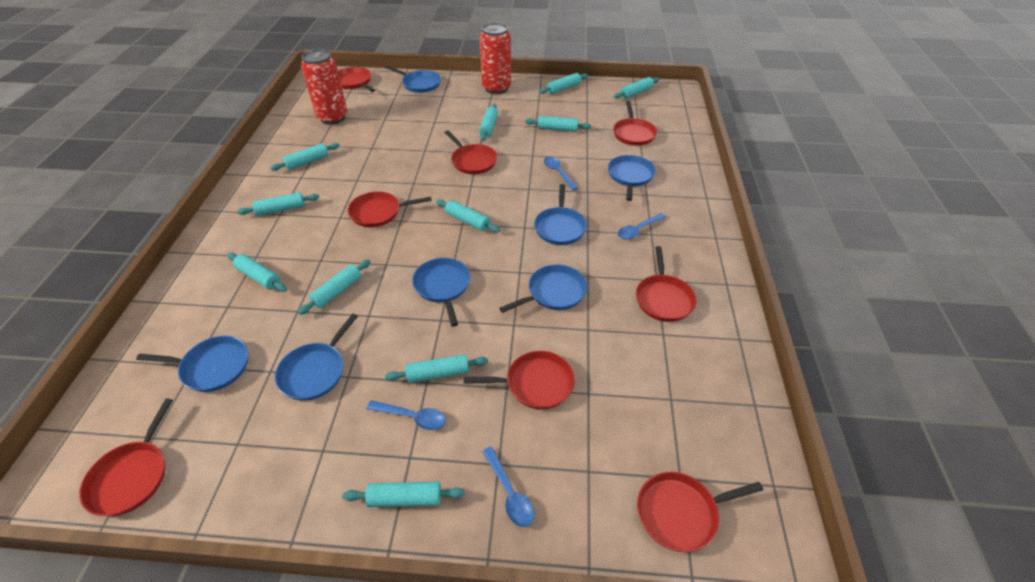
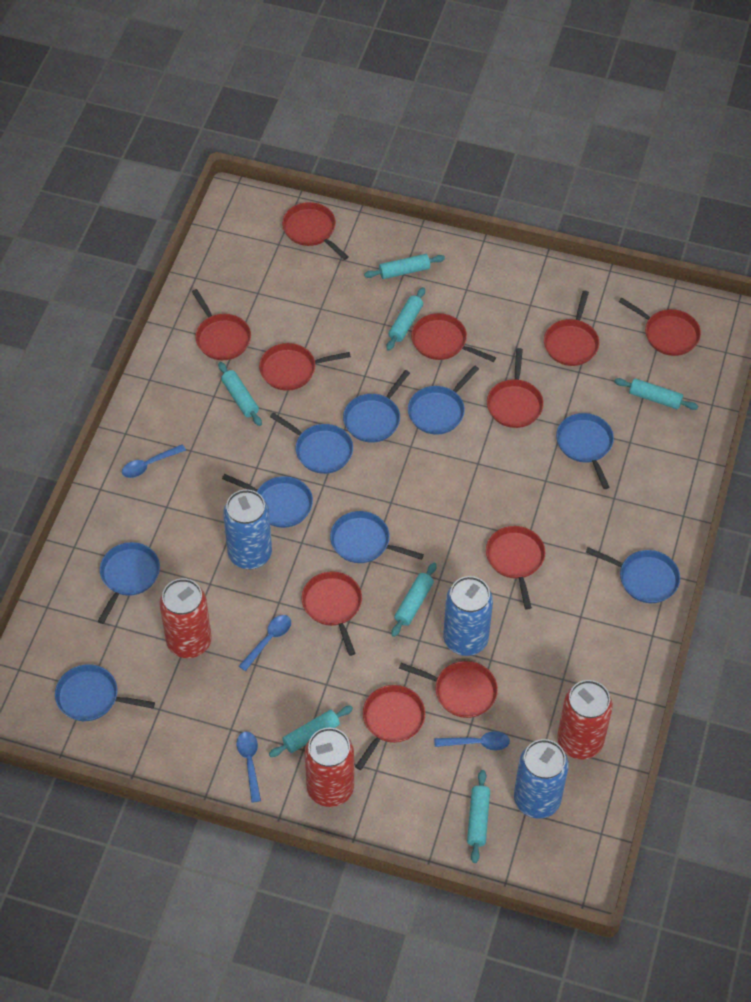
blue can: none = 0 -> [223,489,272,569] [443,576,493,656] [514,739,569,819] = 3
blue pan: [136,336,248,392] [275,313,358,401] [385,66,441,93] [412,258,470,327] [499,264,587,313] [534,184,587,245] [608,155,656,201] = 7 -> [55,664,155,721] [98,542,160,624] [222,474,313,528] [270,412,353,474] [330,511,424,563] [343,370,410,443] [408,365,479,435] [556,413,614,489] [586,547,680,603] = 9
red can: [301,49,347,125] [480,22,511,94] = 2 -> [159,578,212,658] [305,728,354,807] [557,680,613,759] = 3
red pan: [79,398,173,516] [338,67,375,92] [347,191,432,227] [444,130,497,174] [464,351,575,410] [613,101,657,146] [636,246,696,322] [637,472,763,552] = 8 -> [192,289,251,360] [259,343,351,391] [282,202,349,260] [302,571,362,656] [355,685,425,770] [399,661,498,718] [411,313,496,362] [486,526,545,609] [487,348,544,428] [544,290,599,366] [619,298,701,356] = 11
turquoise rolling pin: [227,253,287,292] [237,192,319,216] [270,143,340,171] [298,259,371,315] [342,482,465,507] [385,354,488,383] [436,199,500,233] [479,104,498,141] [525,116,591,132] [540,73,588,94] [614,77,659,99] = 11 -> [218,362,262,426] [269,706,353,757] [364,254,445,279] [386,287,425,351] [391,562,437,637] [467,770,490,863] [614,378,698,410] = 7

